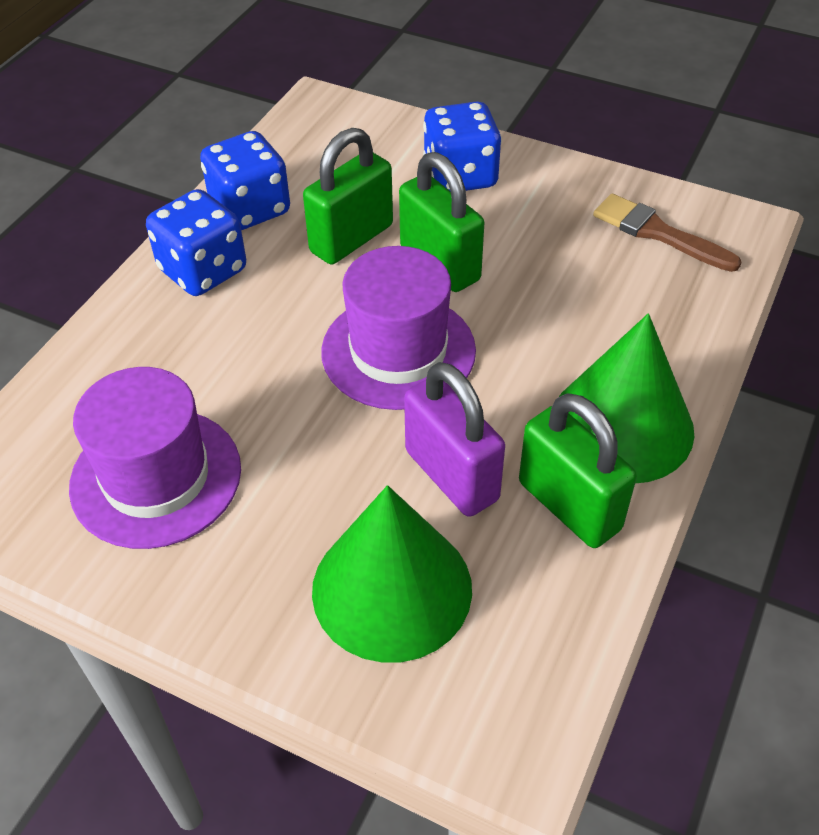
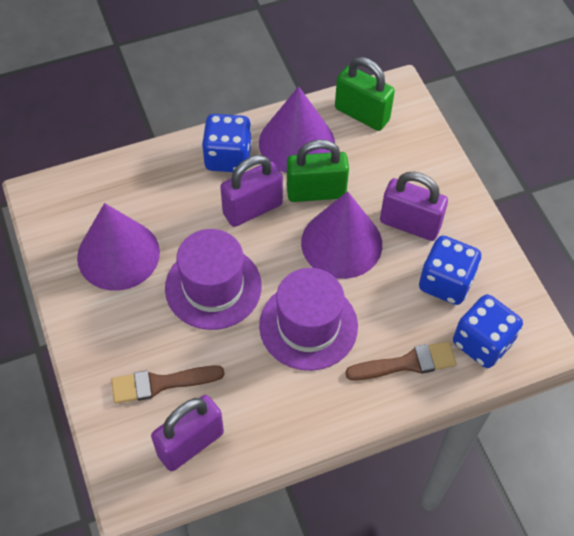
brown brush: [593,194,742,272] = 1 -> [111,365,225,404] [345,341,457,381] = 2
green cone: [312,485,472,663] [559,313,694,483] = 2 -> none = 0
green padlock: [303,128,393,265] [399,152,484,292] [519,393,637,548] = 3 -> [287,139,349,202] [335,57,395,131] = 2
purple cone: none = 0 -> [77,203,160,291] [259,86,335,173] [301,191,382,279] = 3
purple padlock: [404,362,505,517] = 1 -> [151,395,224,471] [220,155,283,227] [380,172,448,241] = 3

